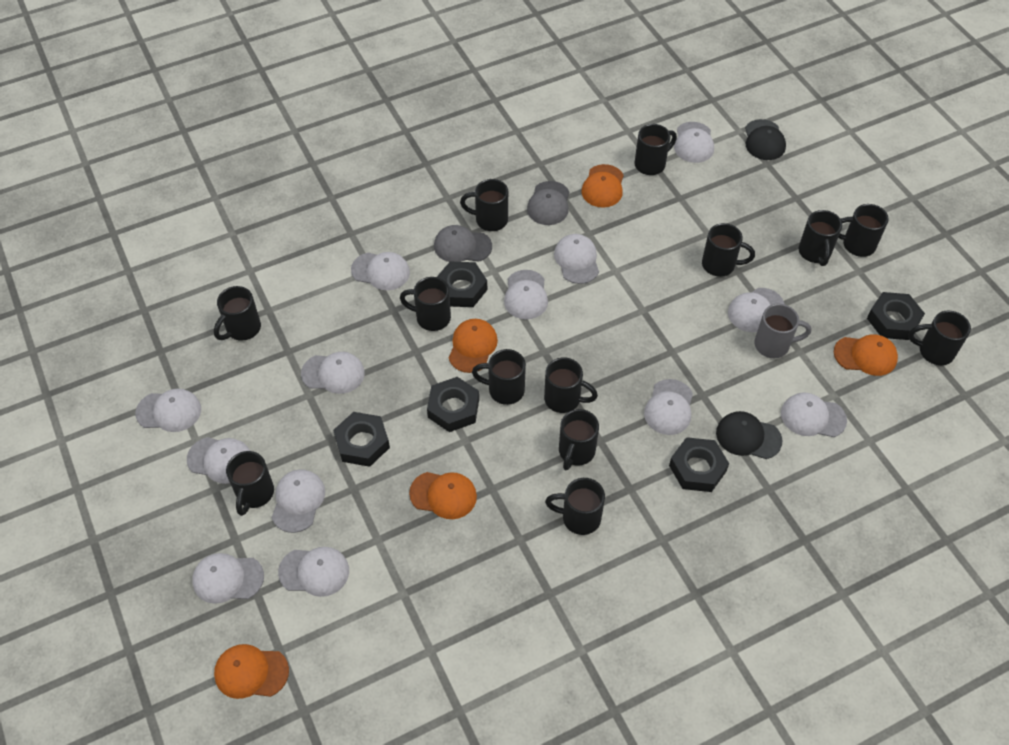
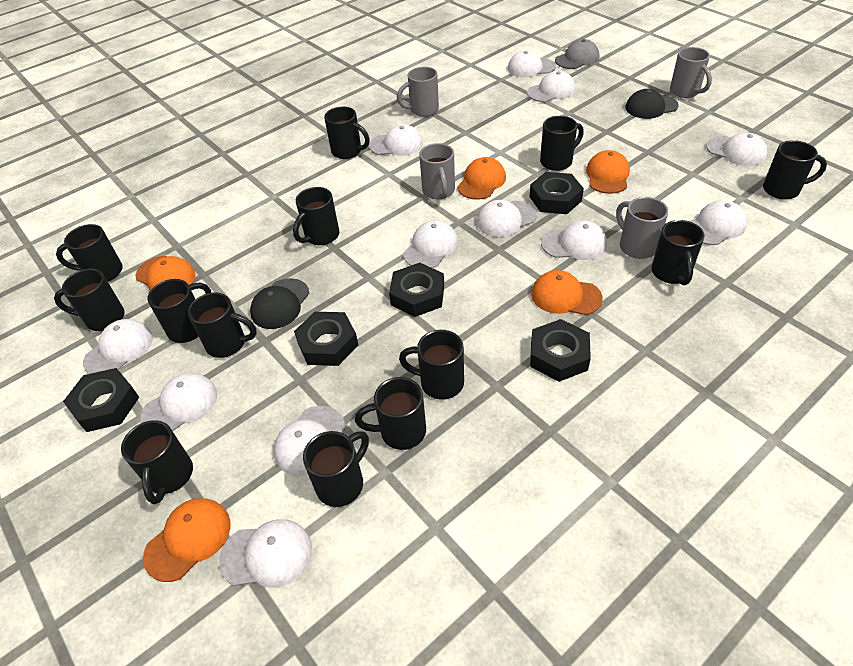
grey cap: [434,225,492,262] [527,181,569,225] = 2 -> [555,39,599,69] = 1
grey mug: [754,304,811,358] = 1 -> [397,67,439,117] [419,143,455,199] [616,197,668,259] [670,47,712,98] = 4
white cap: [135,388,201,432] [187,437,250,484] [192,553,264,604] [272,469,325,533] [278,547,349,597] [301,352,365,394] [351,252,410,290] [504,270,548,319] [554,234,599,284] [644,379,693,435] [674,122,714,163] [728,288,785,332] [781,393,847,437] = 13 -> [83,319,153,374] [140,373,217,431] [219,519,312,587] [274,406,345,476] [369,124,423,156] [403,220,458,268] [477,200,537,237] [508,51,556,77] [527,71,575,102] [541,221,607,260] [690,200,747,245] [706,133,767,166] = 12

